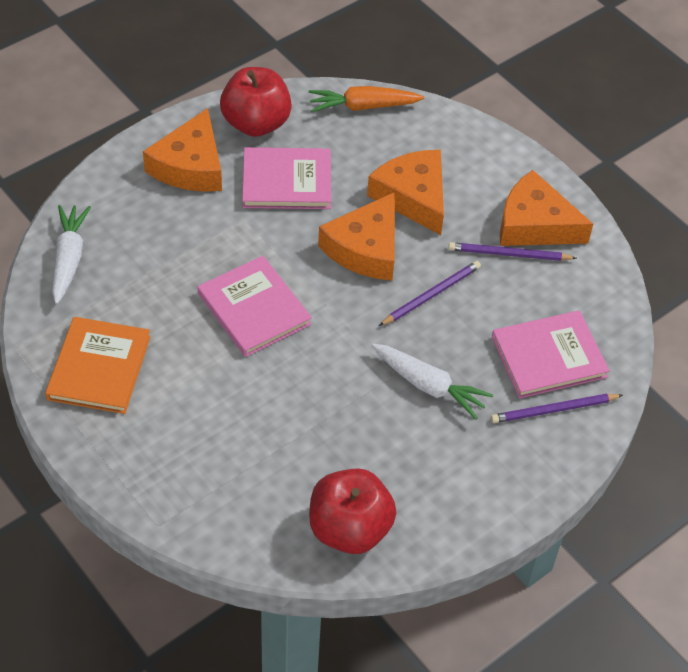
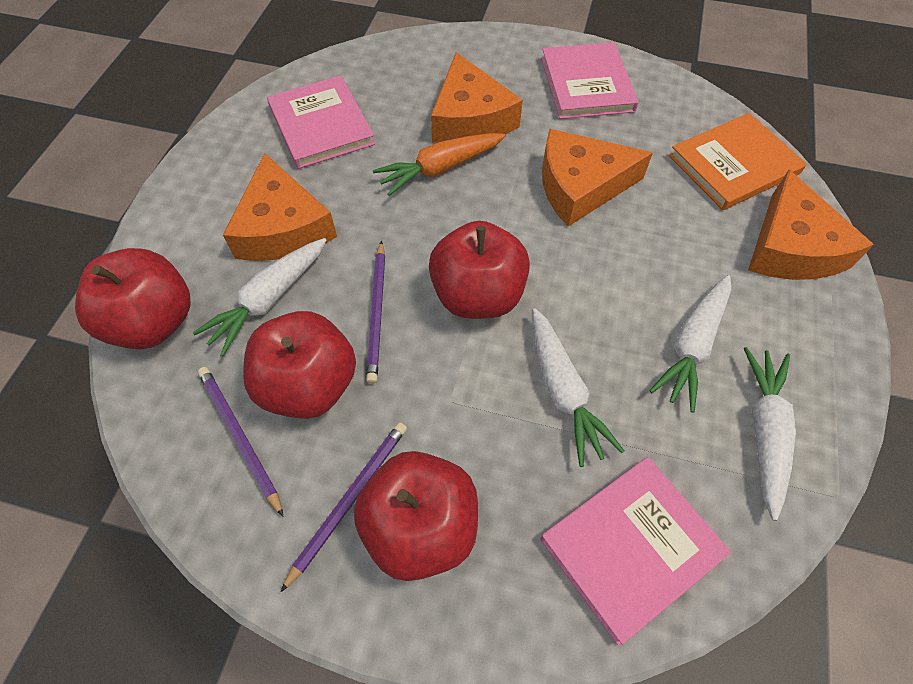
red apple: [220,67,292,137] [309,468,396,554] = 2 -> [75,248,191,350] [243,311,356,419] [354,451,478,581] [429,221,530,319] = 4
white carrot: [52,205,91,304] [372,344,493,420] = 2 -> [193,238,327,357] [532,308,624,467] [649,275,731,413] [744,347,796,521] = 4

